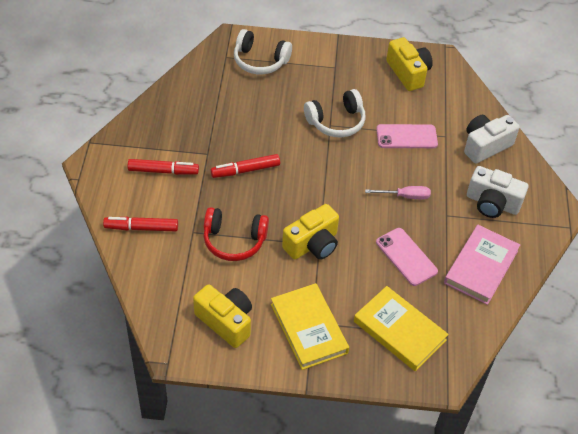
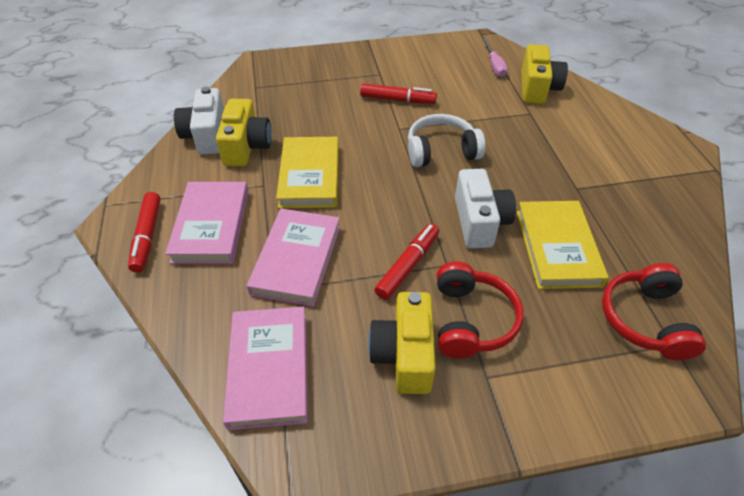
pink book: [444,225,520,305] = 1 -> [165,182,248,264] [223,307,307,430] [247,208,340,307] = 3
pink phone: [376,124,438,148] [376,228,438,286] = 2 -> none = 0
red headphones: [204,207,269,261] = 1 -> [437,261,524,359] [602,263,706,360] = 2
white headphones: [234,29,292,74] [304,89,366,137] = 2 -> [408,114,486,167] = 1

